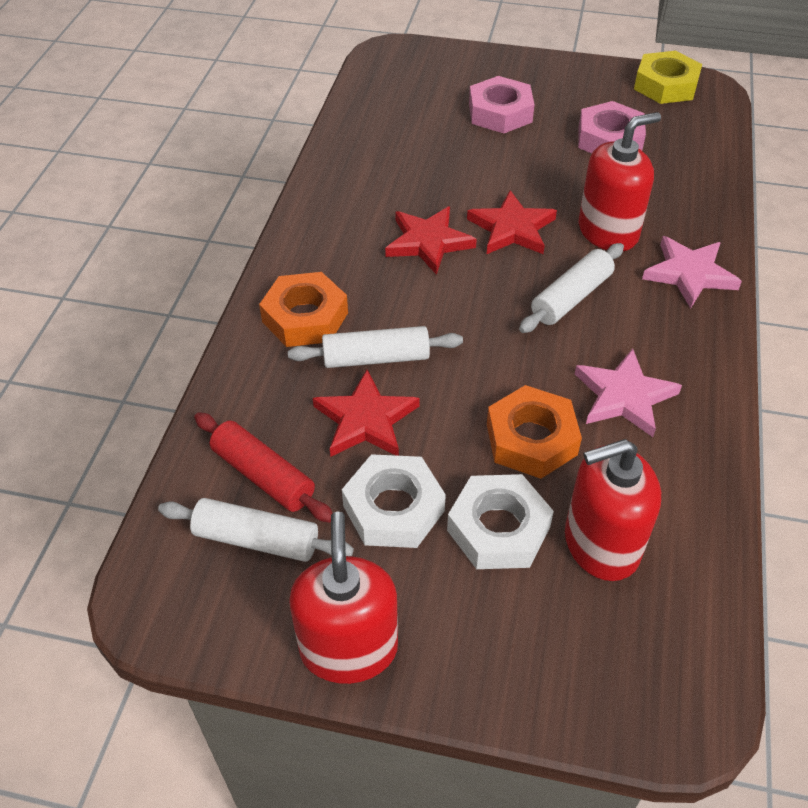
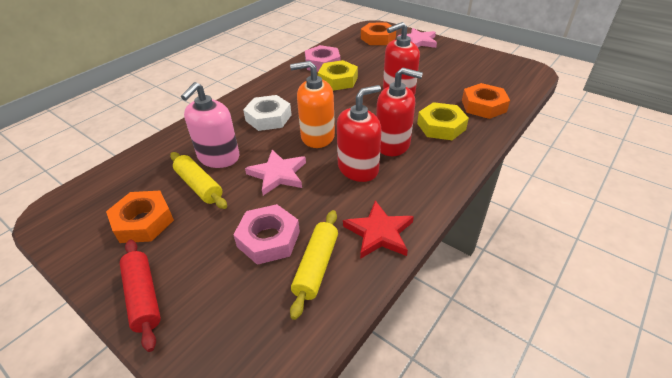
orange nut: [259,272,348,347] [487,385,582,479] = 2 -> [106,191,174,243] [361,23,396,45] [462,83,510,119] = 3
orange soap dispenser: none = 0 -> [290,61,335,148] = 1
pink soap dispenser: none = 0 -> [181,82,240,168] = 1
red star: [313,370,420,457] [385,206,477,275] [467,190,557,254] = 3 -> [343,200,414,259] = 1
white nut: [342,454,446,548] [447,474,554,569] = 2 -> [243,95,292,131] = 1
white rolling pin: [158,498,354,562] [288,326,463,368] [519,243,624,333] = 3 -> none = 0
yellow nut: [634,51,702,104] = 1 -> [318,60,358,91] [417,102,469,140] = 2
yellow rolling pin: none = 0 -> [170,152,227,209] [290,210,338,320] = 2

